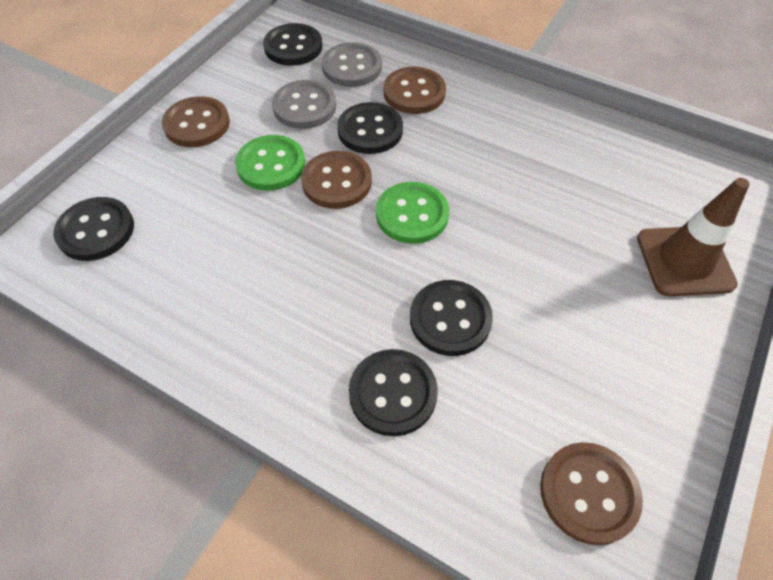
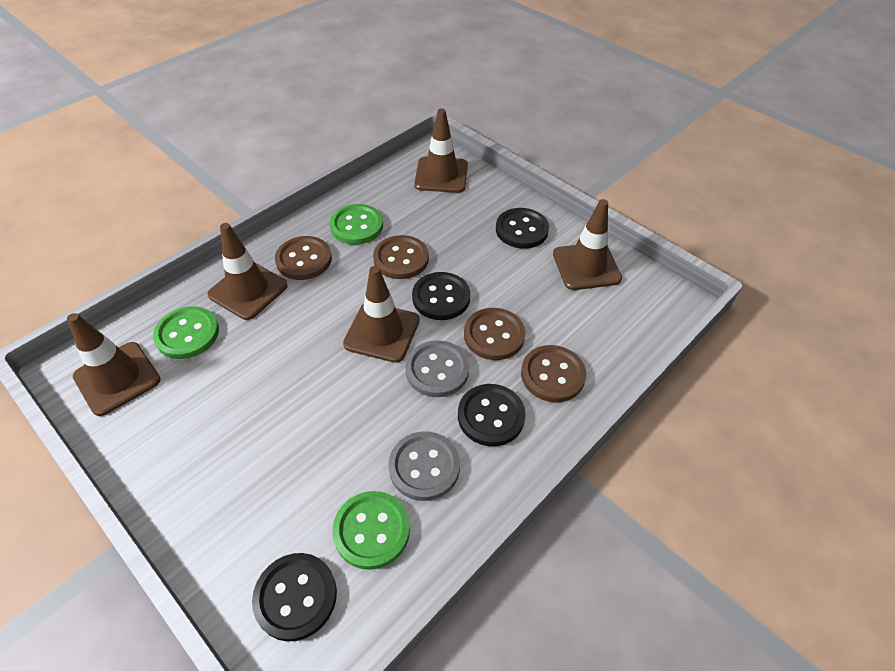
black button: [53,197,134,261] [263,23,322,66] [337,102,403,154] [349,349,438,436] [410,280,493,356] = 5 -> [252,553,337,642] [412,272,470,320] [458,384,526,446] [496,208,549,248] = 4
brown traffic cone: [637,178,750,296] = 1 -> [67,313,161,416] [207,223,288,320] [343,266,420,363] [414,108,468,193] [553,199,622,290] = 5
green button: [235,135,305,191] [376,182,449,244] = 2 -> [153,306,219,359] [330,204,383,245] [333,491,410,570] = 3

